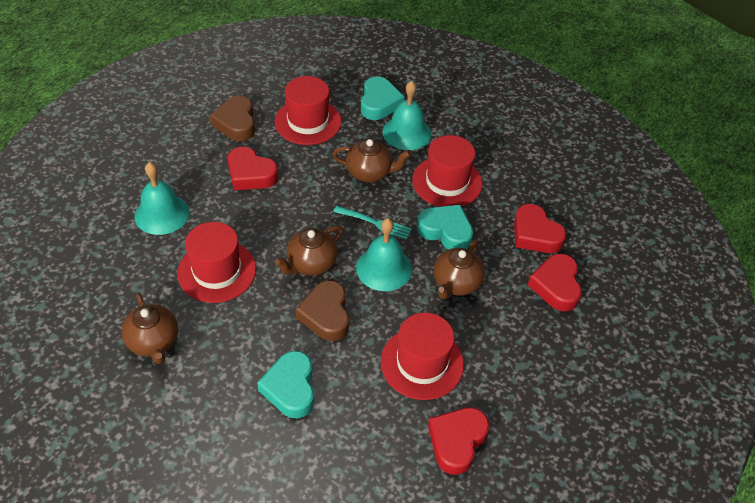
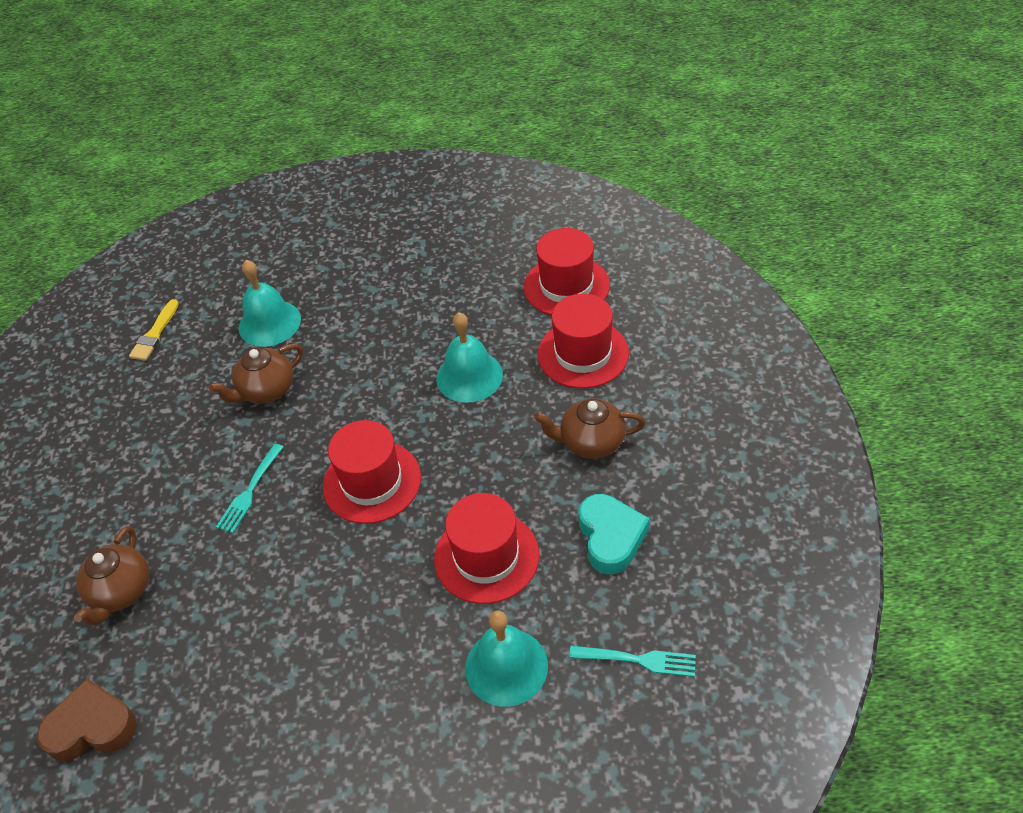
brown heart: [210,96,255,141] [296,280,349,341] = 2 -> [37,678,137,761] = 1
brown teapot: [121,293,178,364] [275,225,343,276] [332,139,411,182] [433,240,485,300] = 4 -> [74,526,149,625] [209,344,303,404] [534,398,645,459] = 3
red heart: [228,147,278,190] [428,407,490,475] [514,204,566,253] [528,254,582,311] = 4 -> none = 0
turquoise fork: [333,206,412,240] = 1 -> [216,443,283,533] [569,645,696,677] = 2
turquoise heart: [257,351,314,418] [361,76,404,120] [417,205,473,250] = 3 -> [579,494,650,574] = 1
yellow brush: none = 0 -> [129,299,179,361] = 1

